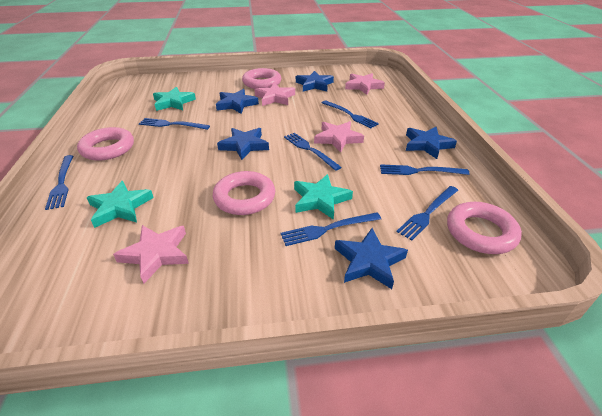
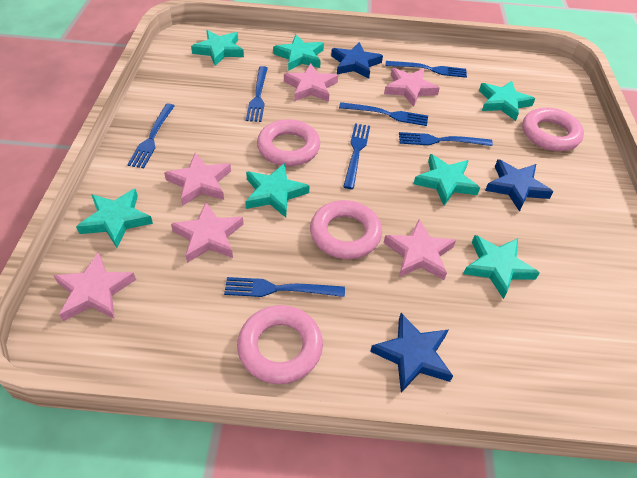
blue star: [216,89,259,114] [217,128,269,160] [296,71,334,92] [335,228,408,289] [406,127,457,159] = 5 -> [331,42,383,79] [370,313,453,393] [485,159,553,212] = 3
pink star: [113,225,189,284] [254,83,295,106] [314,121,364,153] [345,73,385,95] = 4 -> [54,252,136,321] [164,153,231,206] [171,202,244,263] [284,63,338,102] [384,68,440,107] [384,219,456,280] = 6
turquoise star: [86,181,154,228] [153,87,196,111] [294,174,353,220] = 3 -> [76,189,153,248] [191,30,244,66] [245,163,310,218] [273,35,324,71] [414,154,480,206] [463,235,540,299] [479,81,535,121] = 7

